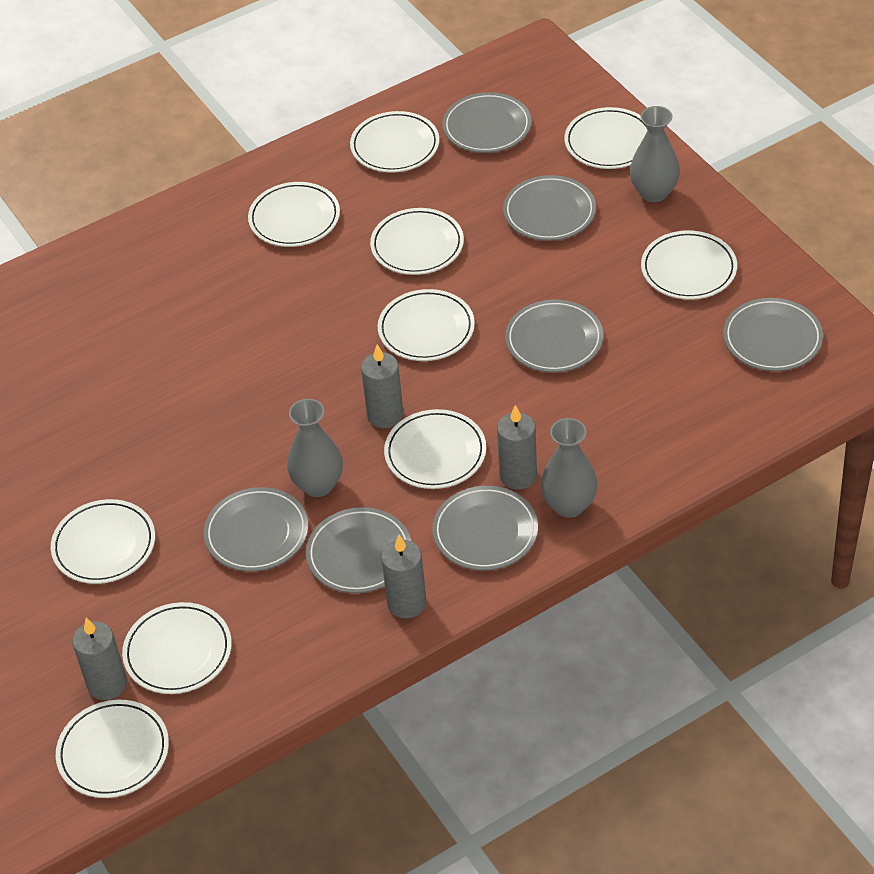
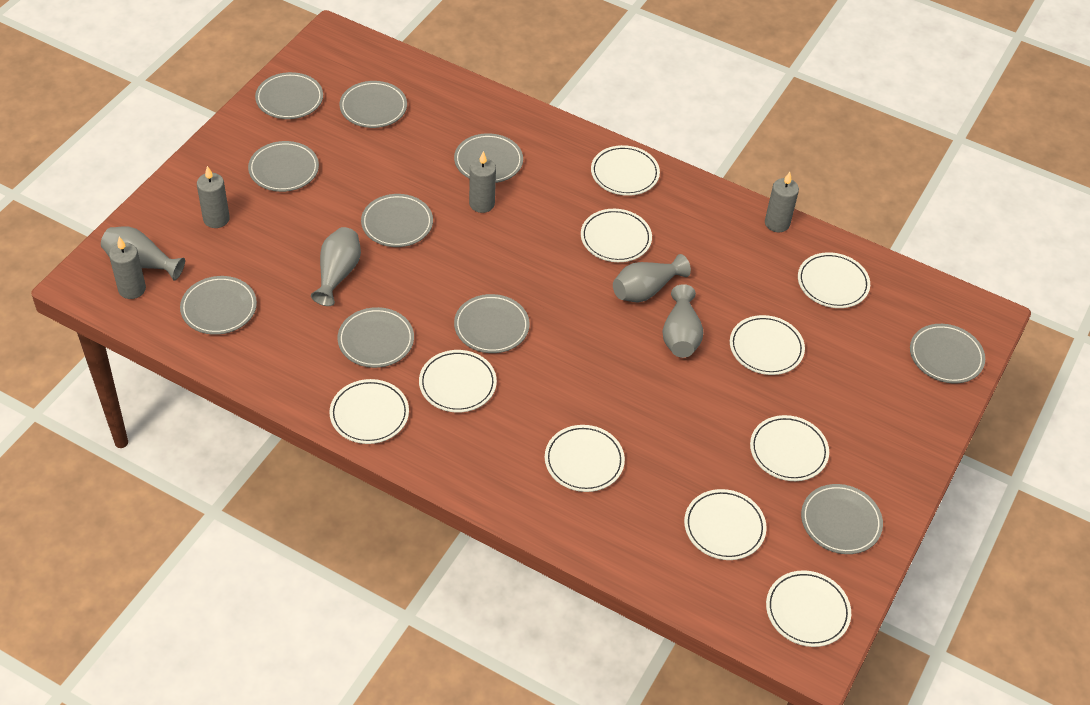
grey plate: [204,487,308,571] [306,507,411,593] [432,486,538,570] [442,92,532,153] [503,175,596,241] [505,299,603,372] [723,298,823,371] = 7 -> [180,276,257,335] [248,141,319,192] [255,72,323,119] [338,307,414,368] [340,81,407,128] [361,194,433,247] [454,133,523,183] [454,294,530,353] [801,484,883,554] [910,324,985,383] = 10
grey vase: [287,399,343,497] [541,418,598,518] [630,106,680,202] = 3 -> [101,226,185,281] [311,227,361,306] [613,254,691,303] [663,284,704,358] = 4

